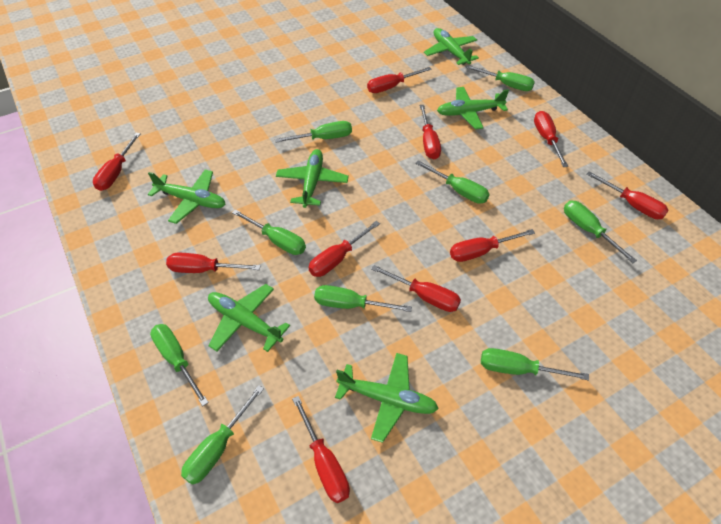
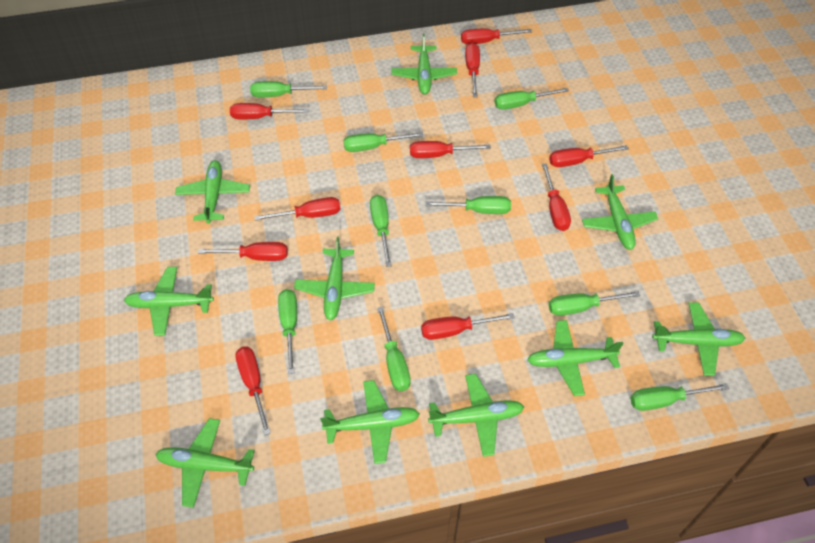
green plane: [148,170,225,224] [208,284,290,352] [276,149,349,208] [335,353,439,443] [424,28,479,65] [437,87,509,130] = 6 -> [124,267,214,336] [155,418,255,508] [175,160,250,224] [294,237,375,320] [320,380,420,464] [392,34,457,95] [428,374,524,457] [527,320,624,396] [582,174,658,250] [652,302,745,376] = 10

